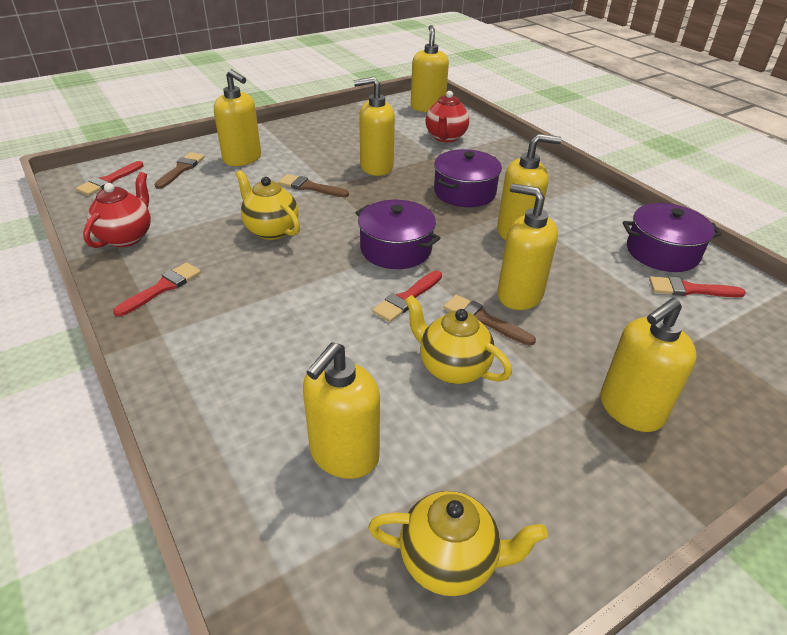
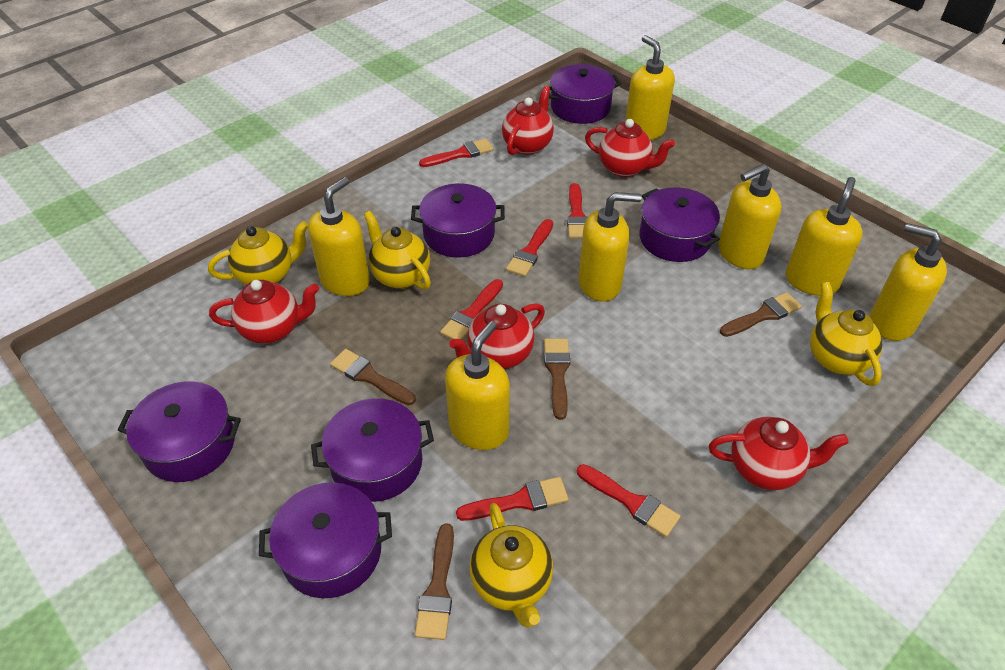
brown brush: [154,152,205,189] [278,174,349,197] [443,295,536,346] = 3 -> [330,349,416,405] [415,523,454,640] [544,339,570,420] [720,292,802,337] = 4
purple pot: [355,200,440,269] [434,149,502,207] [623,203,722,272] = 3 -> [118,381,241,482] [259,482,392,598] [311,398,434,502] [411,183,505,258] [549,64,622,124] [639,187,720,262] = 6
red brush: [76,161,144,196] [113,262,201,316] [372,271,442,322] [649,276,746,297] = 4 -> [419,139,494,167] [440,279,503,339] [456,477,569,521] [506,219,553,277] [567,183,588,239] [577,464,680,537] = 6
red teapot: [83,172,151,248] [426,91,469,142] = 2 -> [209,280,319,344] [449,303,545,369] [502,86,554,155] [585,119,675,177] [709,417,849,490] = 5
yellow teapot: [236,170,300,240] [368,491,548,596] [405,295,512,384] = 3 -> [208,221,308,285] [364,211,431,290] [470,503,553,628] [810,282,883,386] = 4

